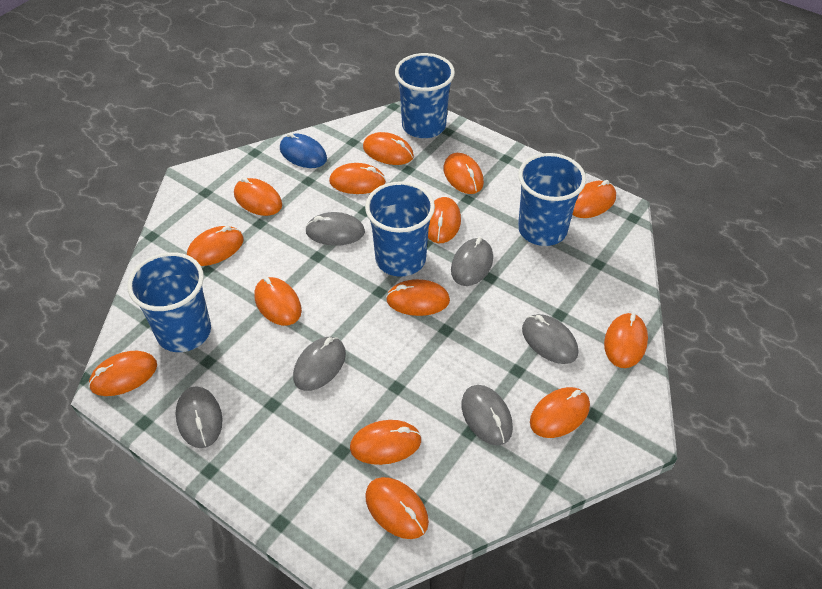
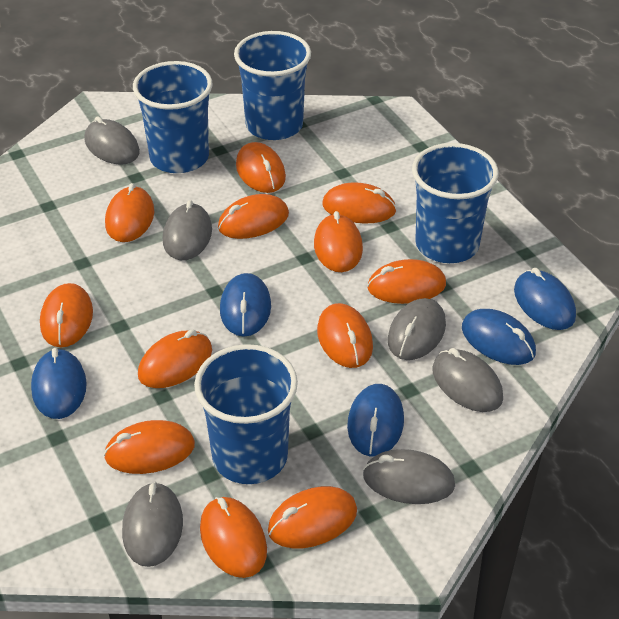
blue mouse: [280,133,327,168] = 1 -> [31,348,87,419] [220,273,271,337] [347,384,404,457] [462,309,536,365] [514,268,576,330] = 5
orange mouse: [88,351,157,396] [187,226,244,266] [234,177,282,216] [254,277,302,326] [329,163,386,194] [350,420,422,465] [363,132,414,165] [365,477,429,539] [386,279,450,316] [428,197,461,243] [444,153,484,194] [530,387,590,438] [572,180,616,218] [604,313,648,368] = 14 -> [40,283,93,348] [104,420,195,474] [105,183,154,242] [138,329,212,388] [200,497,267,578] [218,194,289,239] [236,142,286,193] [268,486,357,548] [314,211,363,272] [317,303,373,368] [322,182,397,224] [367,259,446,304] = 12

